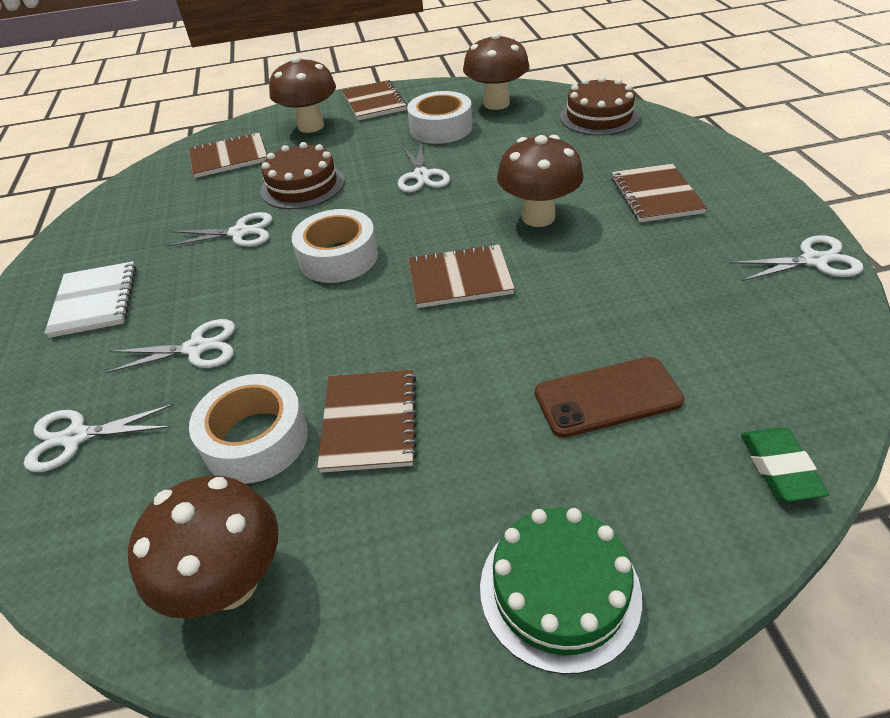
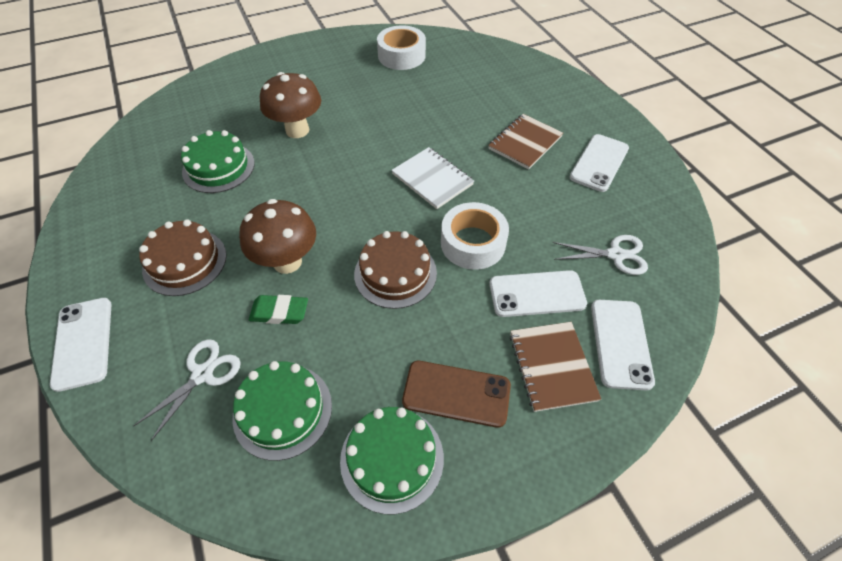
brown mushroom: [128,476,278,619] [269,56,336,133] [463,32,529,110] [497,135,584,227] = 4 -> [239,199,316,274] [260,72,321,138] = 2
brown notebook: [189,132,267,178] [317,370,417,473] [342,80,407,120] [408,244,515,308] [611,164,707,222] = 5 -> [488,114,563,169] [510,322,601,412] = 2
green cake: [480,508,642,674] = 1 -> [181,130,255,193] [232,361,332,461] [340,407,444,514] = 3
white phone: none = 0 -> [50,298,112,392] [489,270,587,317] [570,134,629,192] [591,300,655,390] = 4
white scissors: [24,404,174,472] [106,319,235,373] [166,212,272,247] [398,142,450,192] [729,235,864,281] = 5 -> [134,339,241,441] [553,235,648,275] = 2
white tape: [189,374,308,484] [292,209,378,283] [407,91,472,144] = 3 -> [377,25,426,70] [441,202,509,270] = 2

